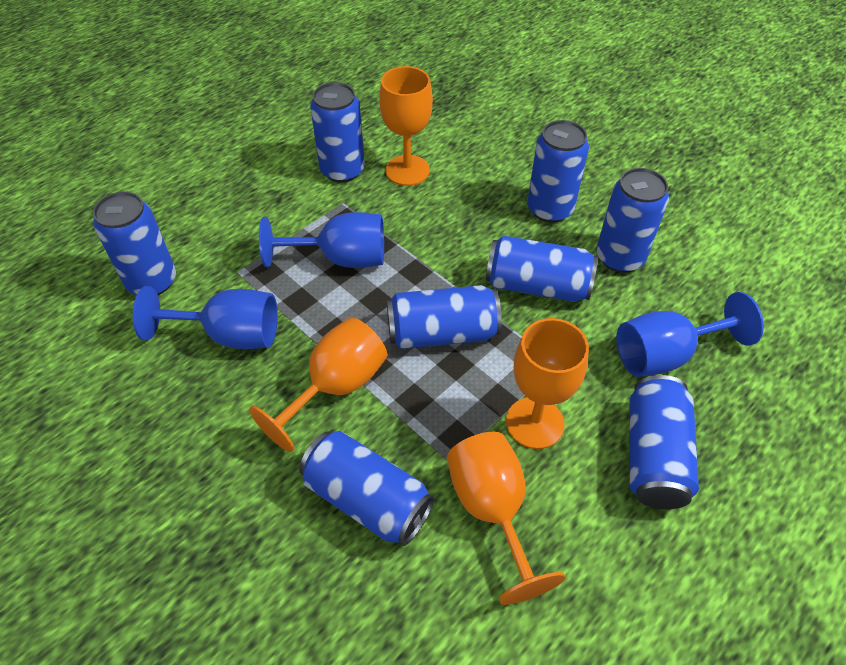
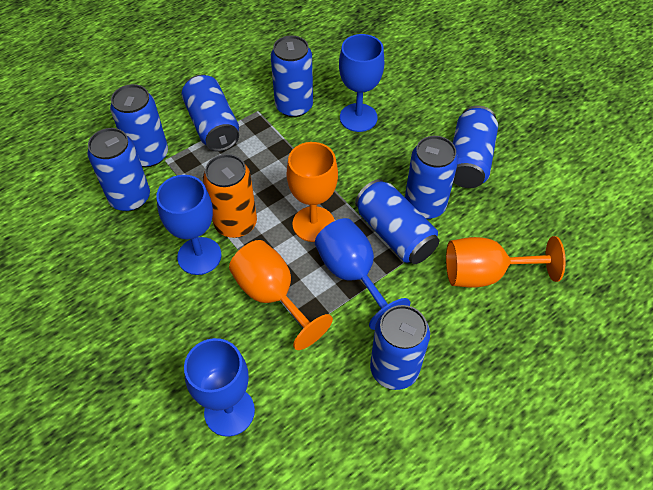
blue goblet: [133,286,278,349] [259,212,384,268] [617,292,764,377] = 3 -> [156,175,221,275] [184,338,255,437] [315,218,411,330] [339,34,384,132] = 4
orange can: none = 0 -> [203,154,257,238] = 1
orange goblet: [249,318,387,452] [379,66,433,186] [447,432,565,605] [506,318,589,449] = 4 -> [229,240,333,350] [287,142,338,242] [446,236,566,288] = 3

